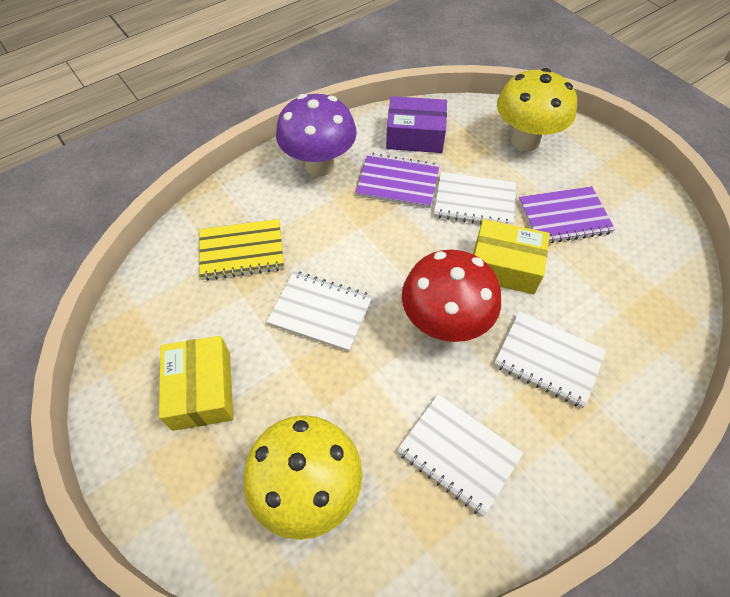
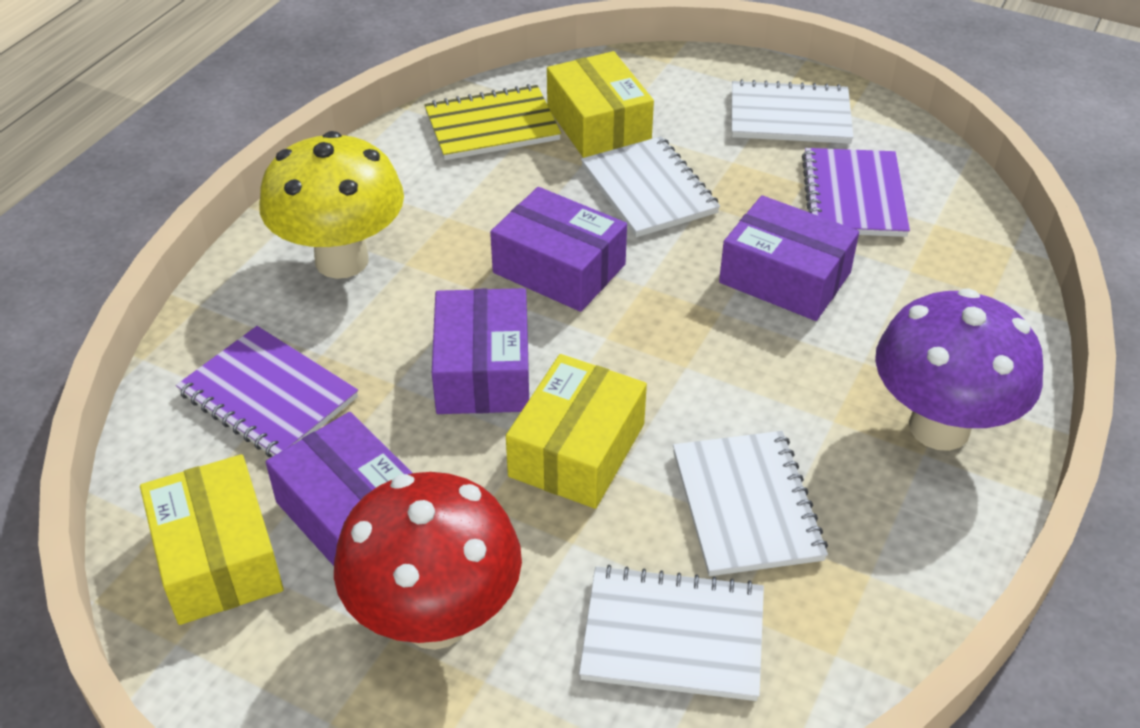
purple box: [386,96,447,153] = 1 -> [266,412,412,566] [432,288,529,414] [490,187,627,312] [719,195,859,321] = 4
yellow box: [159,336,233,431] [473,219,550,294] = 2 -> [140,454,284,625] [506,354,647,509] [547,51,654,158] = 3
yellow mushroom: [243,415,363,540] [497,68,577,151] = 2 -> [259,131,404,279] = 1

